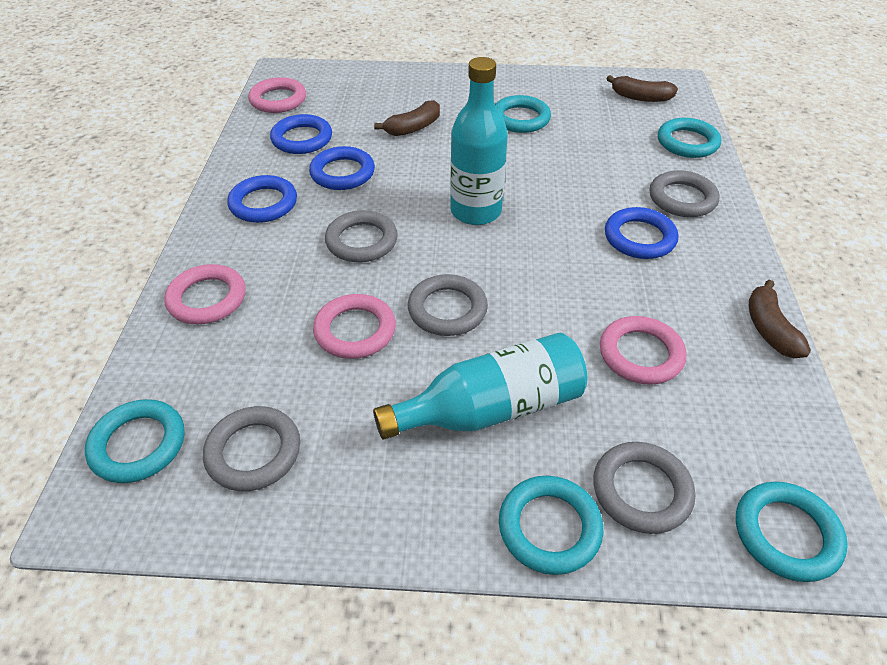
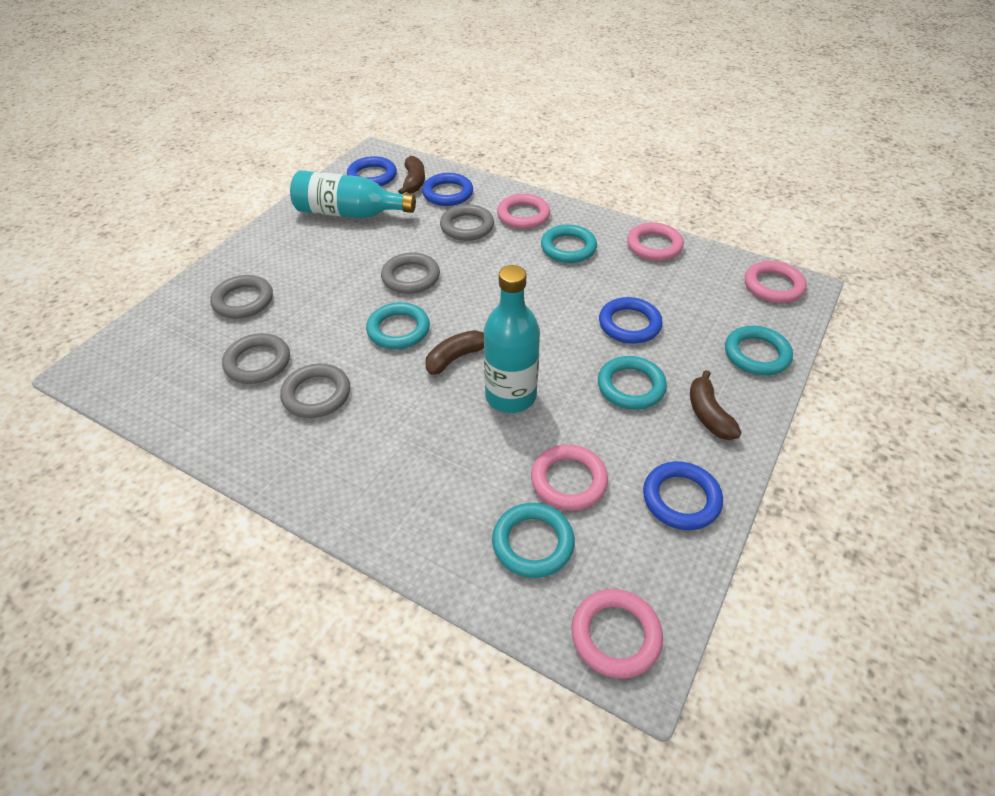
pink ring: [164,264,246,324] [248,77,306,113] [313,294,396,359] [600,316,686,385] = 4 -> [497,194,550,229] [531,444,608,511] [571,589,663,679] [627,223,684,261] [745,261,807,303] = 5

